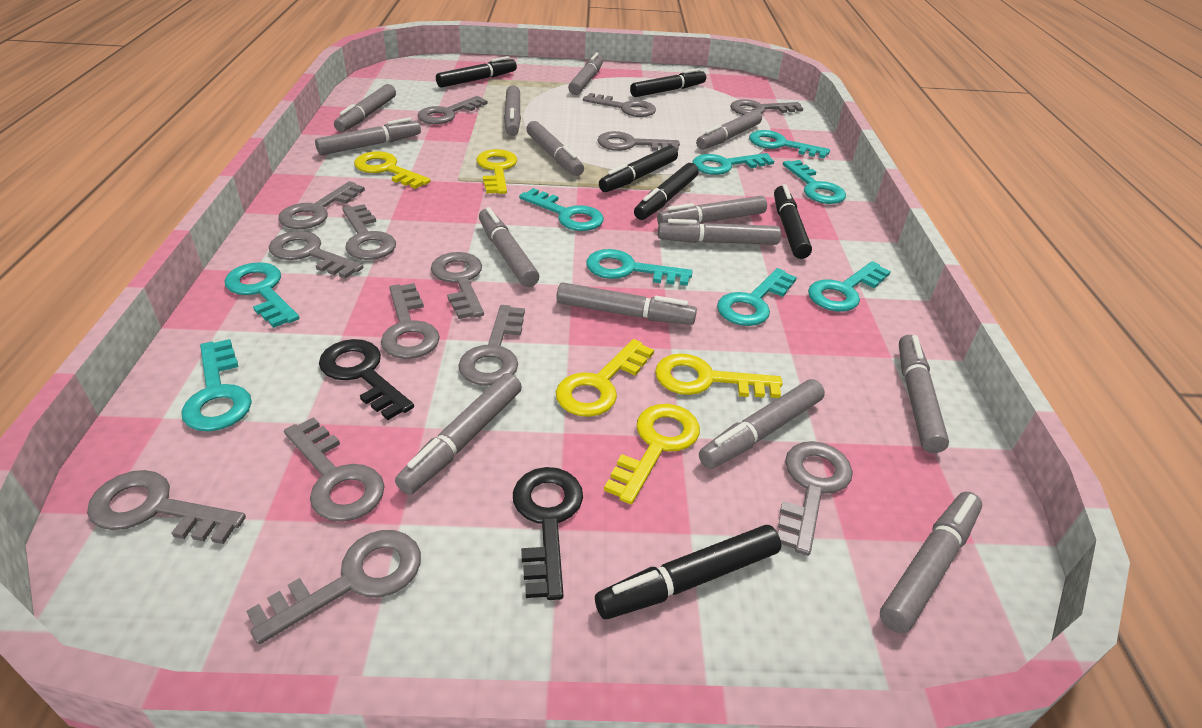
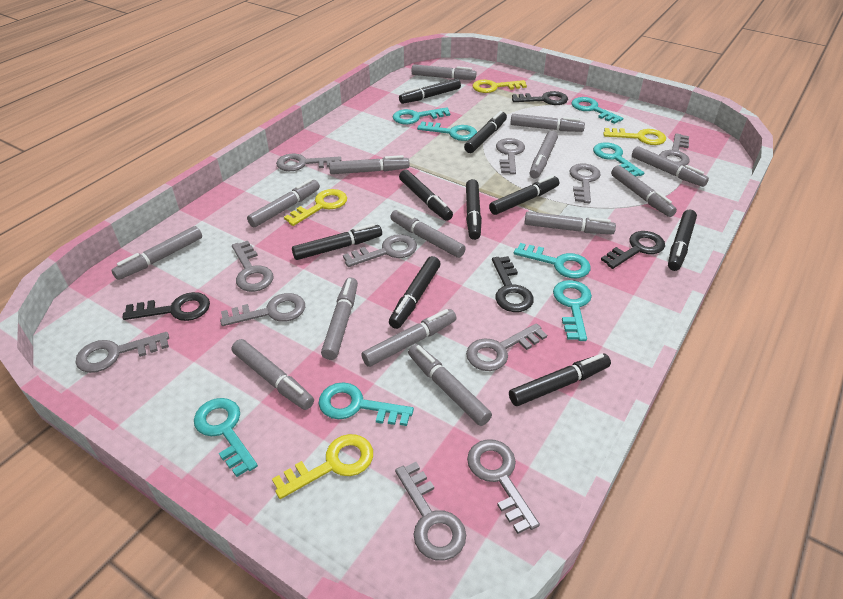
black key: [319,339,414,420] [513,467,583,600] = 2 -> [122,292,210,321] [492,256,534,312] [512,91,568,105] [601,231,665,269] = 4
black marker: [436,56,517,88] [595,525,781,619] [599,145,678,192] [630,68,706,97] [634,163,698,220] [774,184,812,259] = 6 -> [292,223,382,260] [389,256,441,329] [399,78,461,104] [399,170,453,221] [464,111,507,153] [466,179,482,240] [489,175,559,215] [509,353,611,406] [668,210,697,271] = 9
grey key: [87,470,246,544] [246,530,421,644] [269,231,363,279] [278,181,365,229] [284,417,384,522] [343,204,396,260] [381,283,440,359] [417,96,488,124] [431,252,484,319] [458,305,525,386] [583,93,656,117] [597,131,680,151] [730,99,804,115] [778,441,853,556] = 14 -> [75,332,169,373] [220,293,305,326] [232,241,273,292] [276,154,341,171] [343,234,417,267] [395,462,466,561] [466,323,547,371] [467,439,540,534] [496,138,525,174] [570,164,601,203] [659,133,690,166] = 11
turquoise key: [181,339,252,431] [225,262,299,328] [519,188,604,231] [586,249,693,286] [692,153,774,175] [717,268,797,326] [749,130,830,159] [783,160,846,204] [808,261,891,312] = 9 -> [194,398,258,477] [319,382,414,426] [393,107,450,124] [417,122,477,141] [514,243,591,278] [553,280,592,341] [571,97,623,124] [593,142,644,177] = 8
yellow key: [354,151,431,189] [476,149,517,194] [556,339,654,417] [604,404,700,504] [655,353,782,398] = 5 -> [272,434,373,499] [284,189,347,226] [472,80,527,93] [603,128,666,145] = 4

